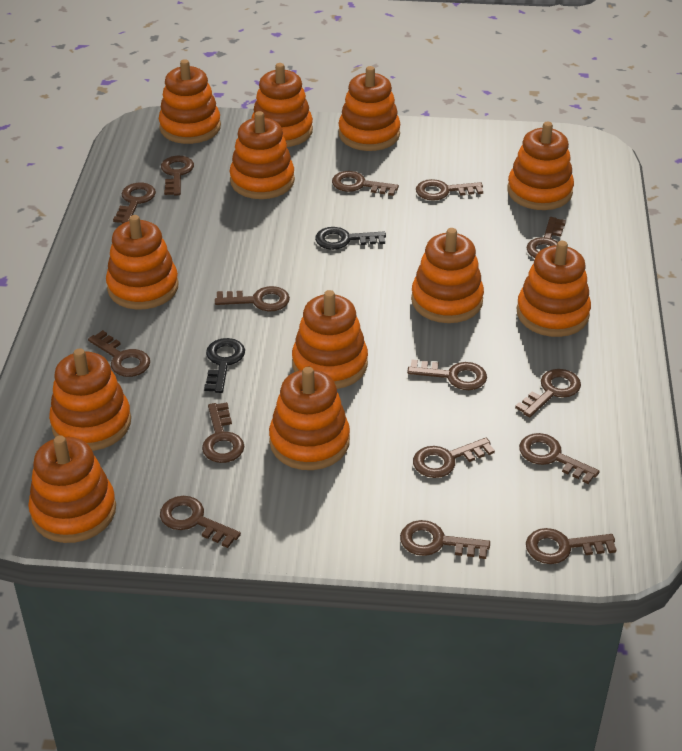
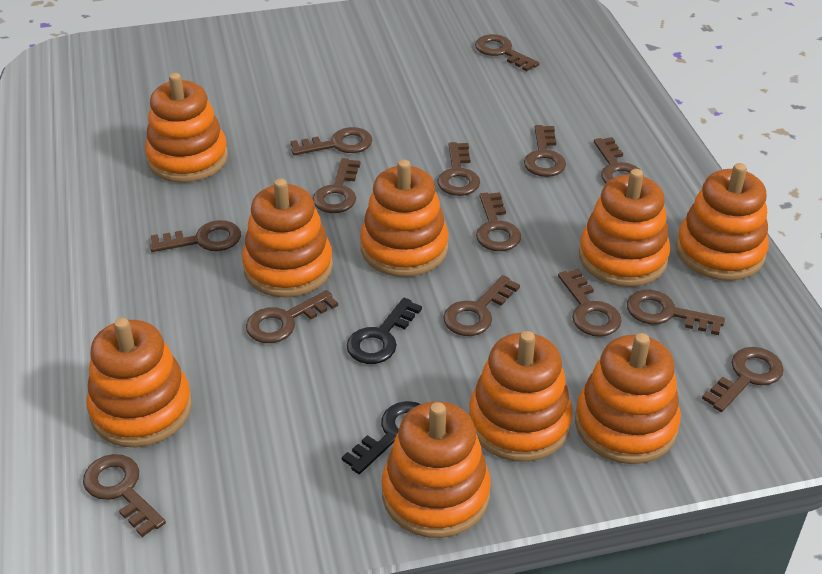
brown key: [88,330,150,377] [113,183,156,224] [160,496,241,548] [161,156,194,195] [202,402,244,463] [215,286,290,311] [332,171,399,196] [400,520,490,559] [407,360,487,390] [413,438,495,478] [416,179,483,201] [515,369,581,418] [519,433,600,484] [526,217,566,258] [526,528,617,564] = 15 -> [83,454,166,537] [150,220,241,252] [246,290,338,343] [291,127,372,155] [313,158,361,213] [437,142,480,196] [443,275,520,336] [475,34,540,71] [476,192,521,251] [524,125,566,177] [558,269,622,337] [594,137,644,183] [627,290,725,335] [702,347,784,412] = 14
orange stacking toy: [28,435,116,543] [49,348,131,451] [106,215,179,310] [159,59,221,144] [230,111,295,199] [251,63,313,147] [269,367,350,470] [292,290,368,389] [338,66,400,151] [411,228,484,323] [508,122,574,210] [517,241,591,337] = 12 -> [86,318,192,448] [145,73,228,183] [242,178,333,298] [360,159,449,277] [382,401,491,538] [469,331,572,462] [575,333,681,464] [579,169,670,287] [676,163,769,281] = 9

